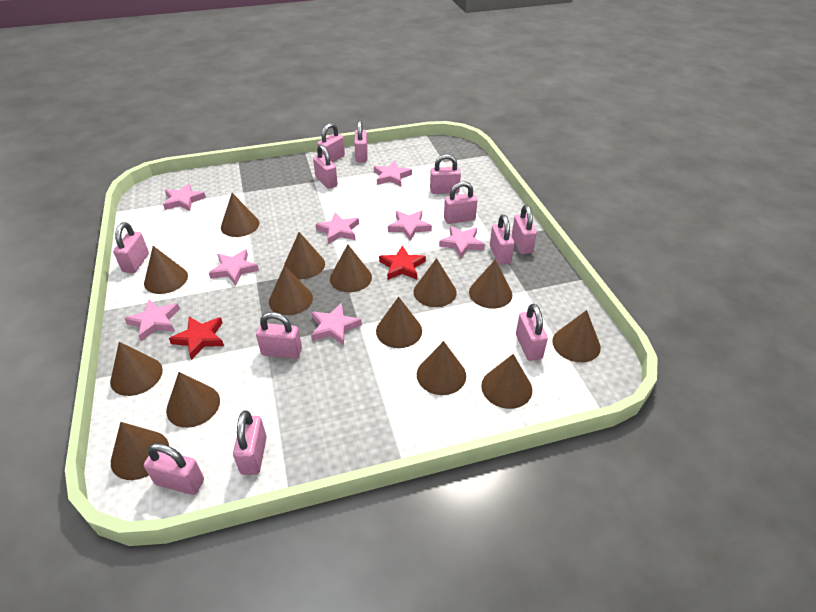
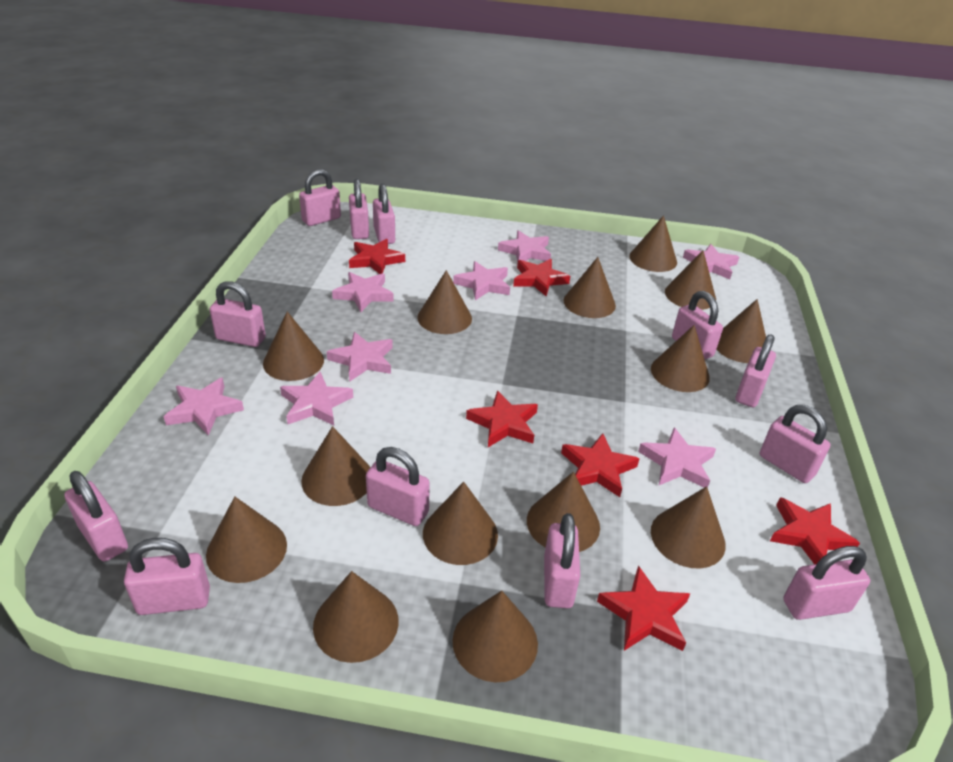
red star: [169,317,224,360] [379,246,426,280] = 2 -> [349,239,405,274] [466,390,538,447] [513,259,570,296] [561,433,640,497] [597,565,690,651] [770,497,860,565] = 6

